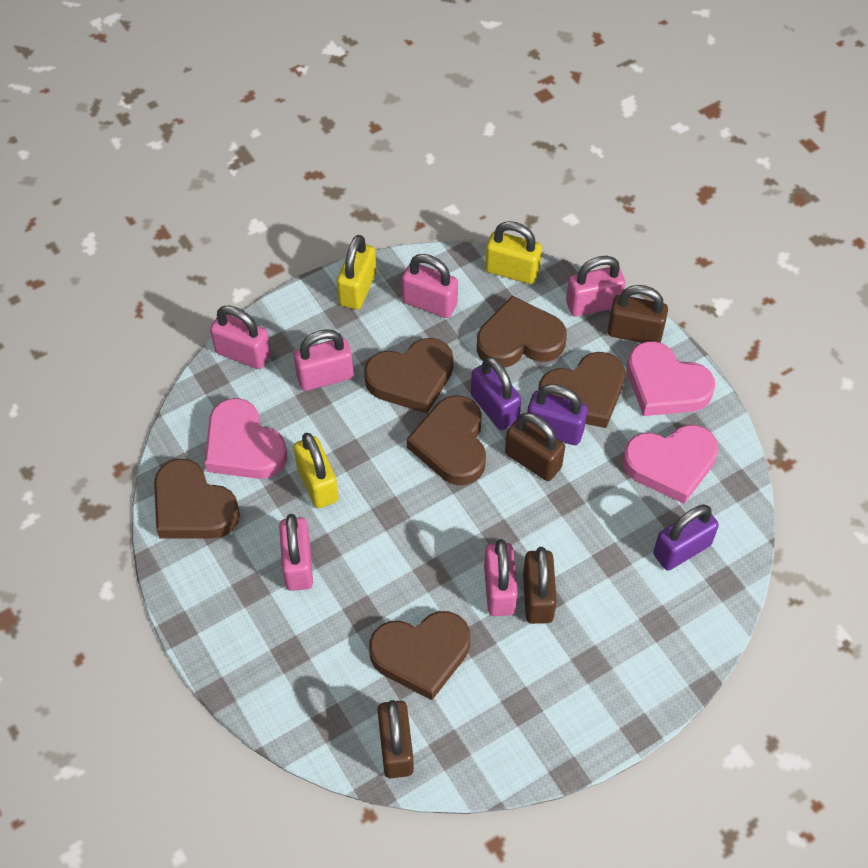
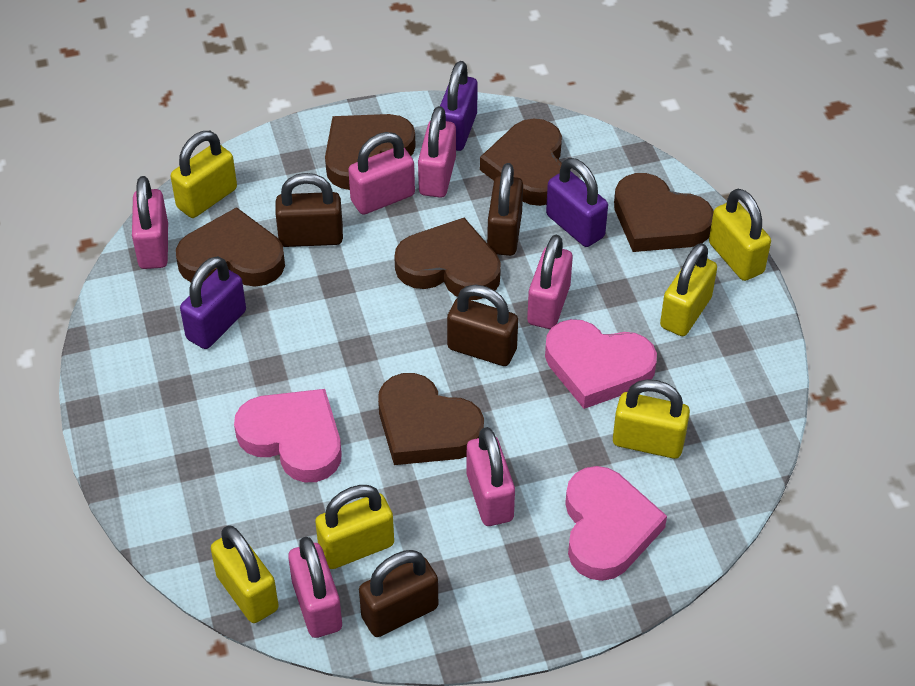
yellow padlock: [294,433,339,508] [337,235,376,310] [485,221,542,284] = 3 -> [171,131,237,218] [211,525,279,623] [315,485,394,569] [613,379,690,459] [660,243,717,336] [709,189,771,281] = 6

